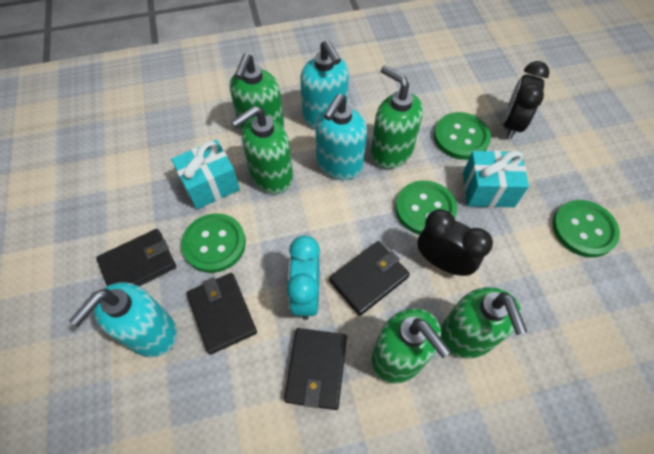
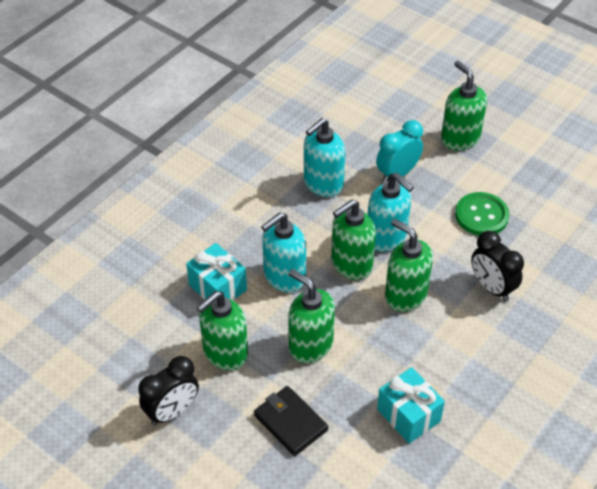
black wallet: [96,229,176,286] [187,273,257,355] [284,328,347,410] [329,241,410,316] = 4 -> [254,386,328,456] = 1
green button: [181,213,246,273] [396,180,457,235] [434,112,491,160] [552,200,620,258] = 4 -> [455,192,509,236] = 1

